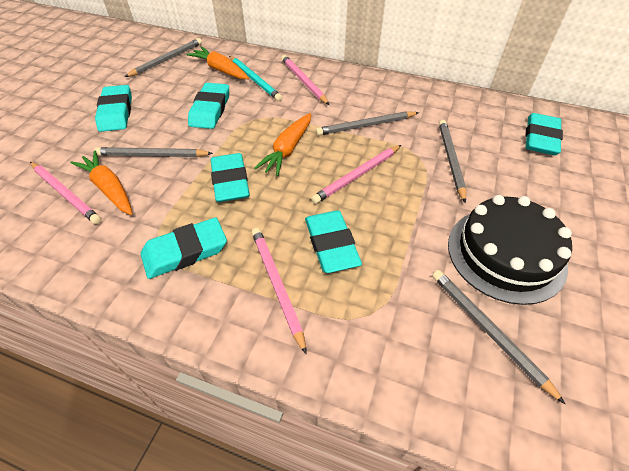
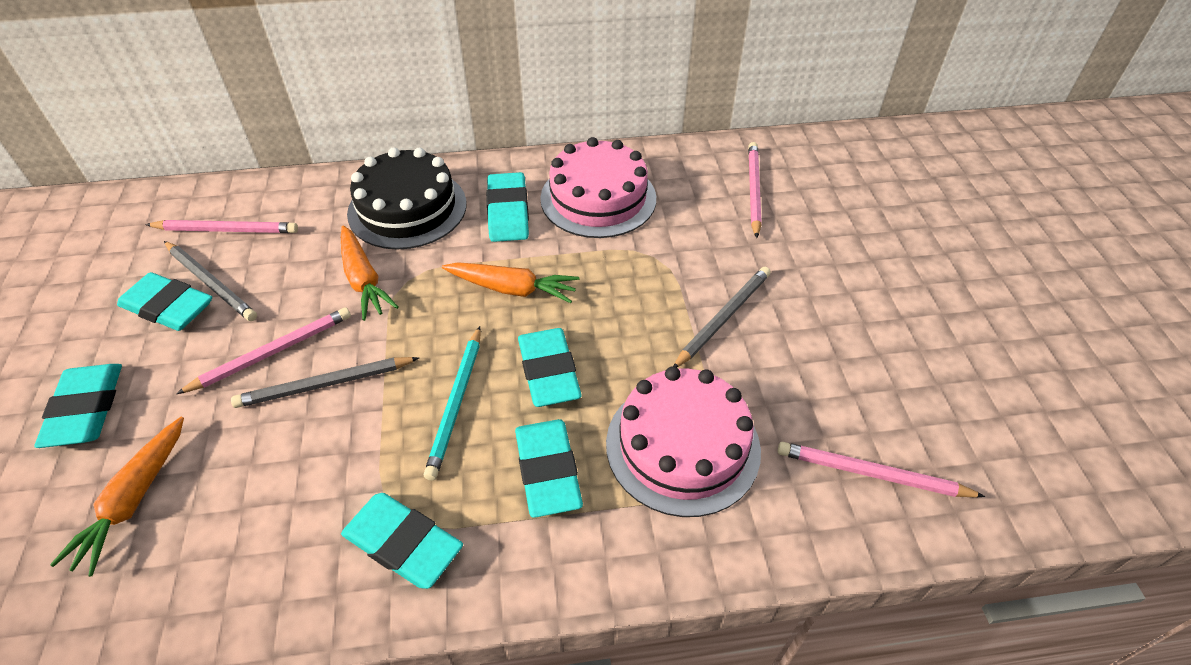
grey pencil: [94,147,213,157] [125,38,202,77] [316,111,419,136] [432,270,565,404] [439,120,466,203] = 5 -> [164,241,257,321] [231,357,419,408] [673,267,771,367] = 3
pink cake: none = 0 -> [540,137,656,238] [606,366,761,517] = 2

